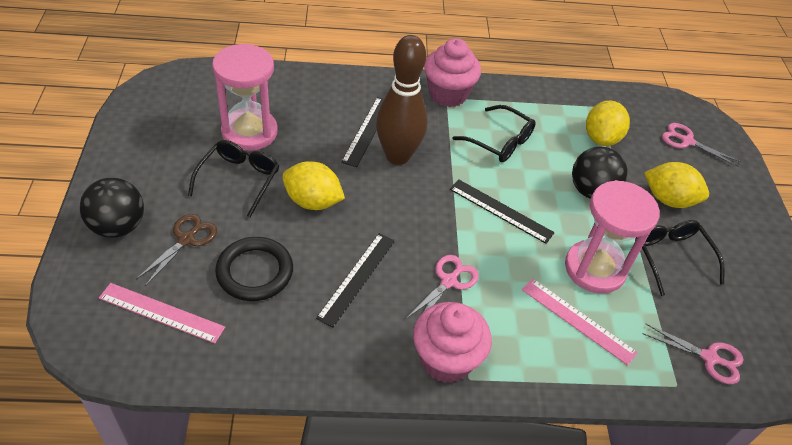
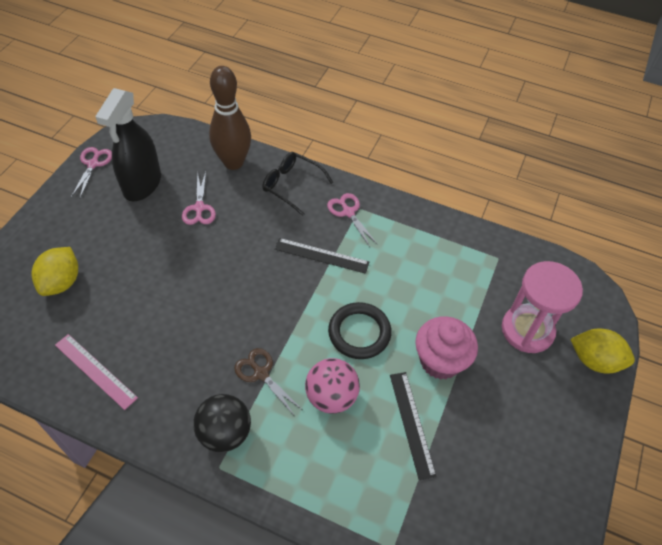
black ball: [79,178,144,238] [572,147,628,199] = 2 -> [193,394,251,452] = 1
black glasses: [188,140,279,218] [453,105,536,162] [635,220,725,296] = 3 -> [262,152,333,216] = 1
black ruler: [316,233,395,327] [341,97,384,167] [450,179,555,244] = 3 -> [275,238,370,274] [390,372,437,480] = 2
black spray bottle: none = 0 -> [95,88,161,202] = 1
pink ball: none = 0 -> [305,358,360,414] = 1
pink cupcake: [413,302,492,383] [424,38,481,107] = 2 -> [415,316,478,380] = 1
pink hourglass: [212,44,278,151] [565,180,660,294] = 2 -> [502,261,583,353] = 1
pink ruler: [99,283,225,344] [522,278,638,365] = 2 -> [55,334,138,410] = 1
yellow lemon: [282,161,345,210] [586,101,630,146] [644,162,709,208] = 3 -> [32,247,78,296] [571,329,635,373] = 2

